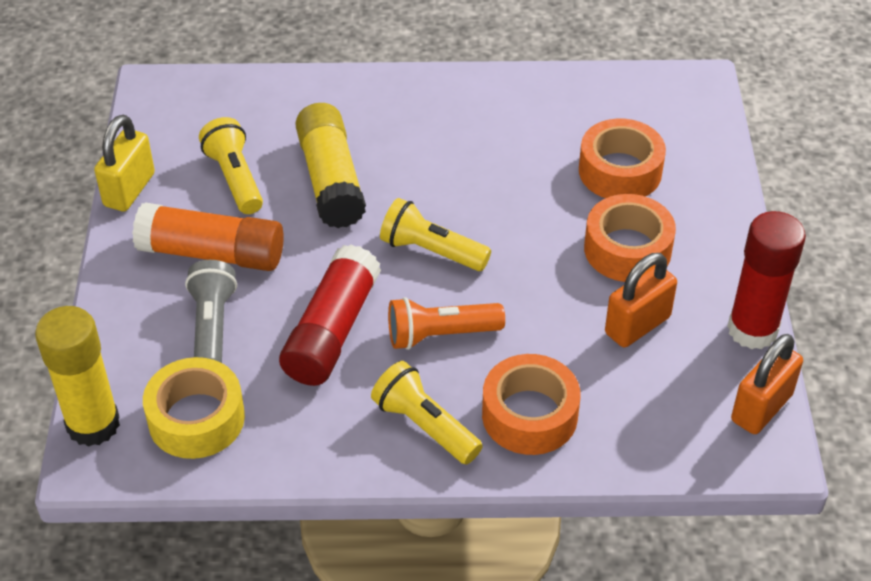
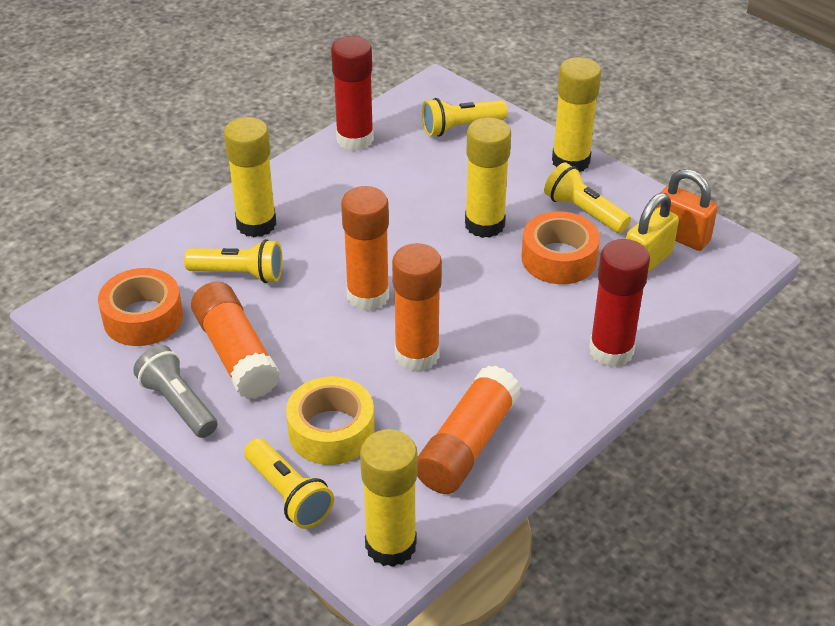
orange flashlight: [388,297,505,350] = 1 -> none = 0
orange glue stick: [132,203,284,271] = 1 -> [191,282,280,399] [341,186,389,311] [392,243,442,372] [417,366,521,494] = 4
orange padlock: [605,253,677,348] [731,334,803,434] = 2 -> [656,169,718,251] = 1
orange tape: [482,354,581,455] [579,118,666,198] [584,194,676,282] = 3 -> [98,268,183,346] [522,211,600,284] = 2
yellow flashlight: [199,117,263,214] [371,361,483,464] [380,198,491,271] = 3 -> [184,239,283,283] [244,438,334,529] [422,98,508,137] [544,162,631,233] = 4
yellow glue stick: [35,306,120,447] [295,103,366,228] = 2 -> [224,117,277,237] [360,429,418,567] [465,117,511,238] [552,57,601,172] = 4

